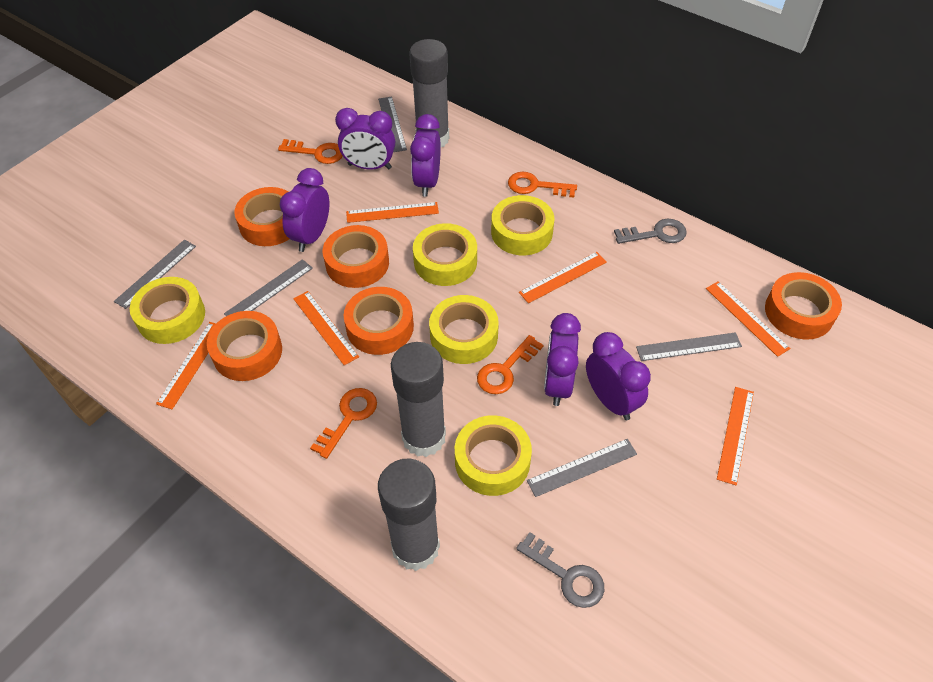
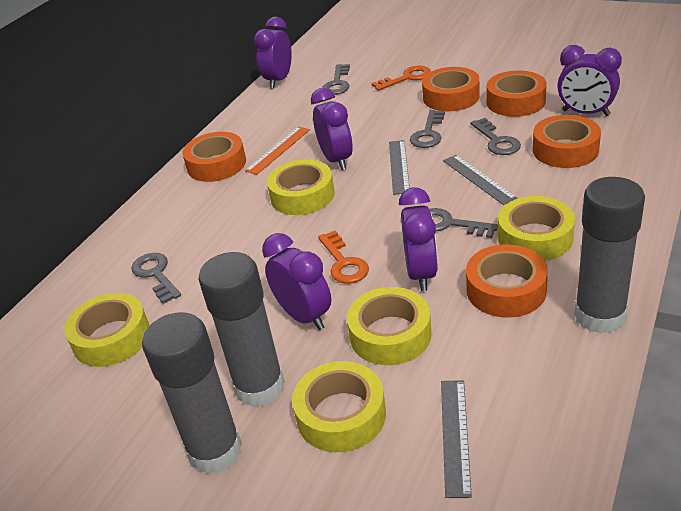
grey key: [516,532,604,608] [614,219,687,244] = 2 -> [132,253,181,304] [322,64,350,95] [410,110,445,148] [429,208,498,238] [470,118,521,155] = 5
grey ruler: [114,240,196,309] [224,259,313,316] [378,97,407,152] [527,439,637,497] [636,332,742,361] = 5 -> [389,140,410,195] [441,380,472,498] [443,155,517,205] = 3
orange key: [278,139,343,164] [310,388,377,459] [477,335,544,394] [508,172,577,198] = 4 -> [318,230,369,284] [371,66,431,91] = 2
orange ruler: [156,322,216,409] [293,291,359,365] [346,202,439,223] [519,252,607,303] [706,281,791,357] [717,387,754,485] = 6 -> [245,126,310,175] = 1

